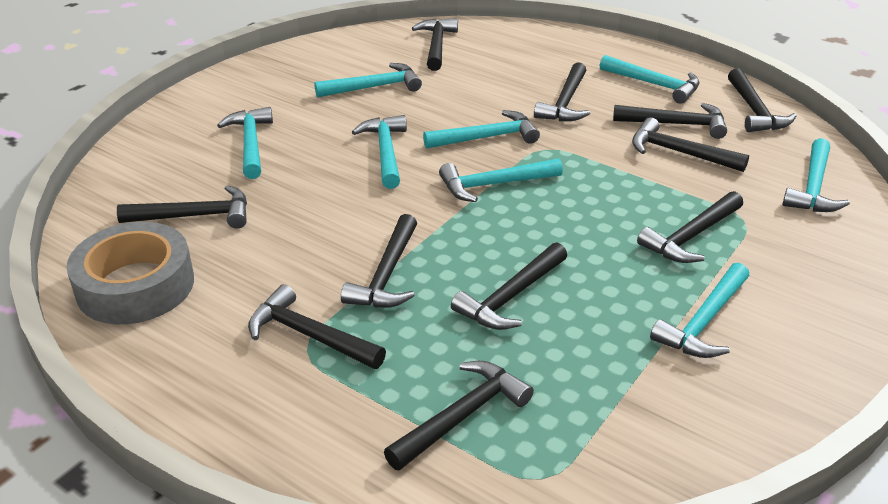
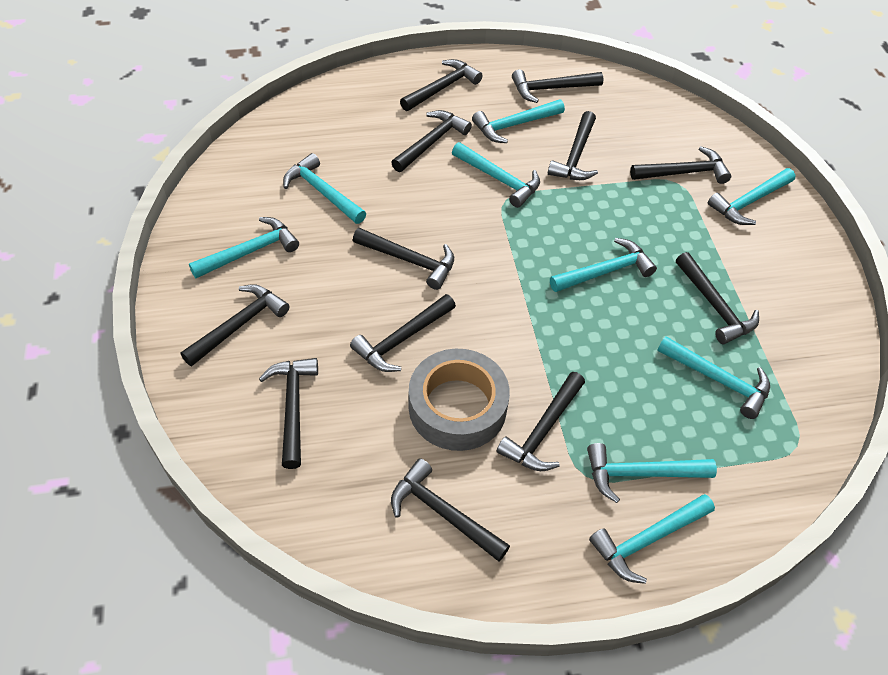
black hammer: [117,185,247,228] [248,284,386,369] [341,214,417,308] [384,361,534,471] [412,18,458,71] [451,243,567,330] [534,62,590,121] [613,103,727,139] [632,117,749,172] [637,191,743,263] [728,69,796,132] = 11 -> [180,284,290,366] [259,358,318,469] [350,294,456,372] [353,228,454,290] [391,110,472,172] [391,458,510,562] [400,59,483,111] [497,372,585,471] [512,70,603,103] [548,111,598,180] [630,146,731,184] [676,252,759,344] = 12
turquoise hammer: [217,107,273,179] [314,63,422,98] [352,115,407,189] [423,110,540,149] [439,158,563,202] [600,55,699,104] [650,263,750,358] [782,138,850,212] = 8 -> [189,217,299,278] [283,153,366,224] [452,142,540,208] [472,99,565,143] [550,238,657,292] [587,443,717,503] [589,494,715,584] [657,336,770,419] [708,168,796,225] = 9

